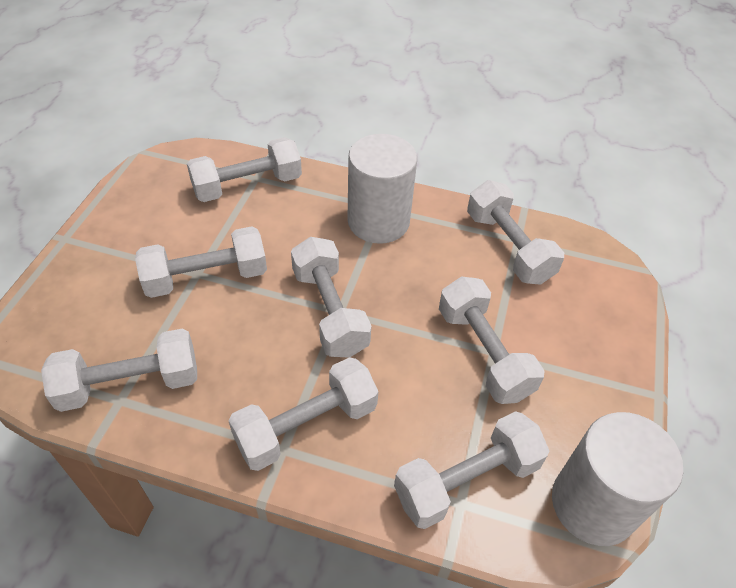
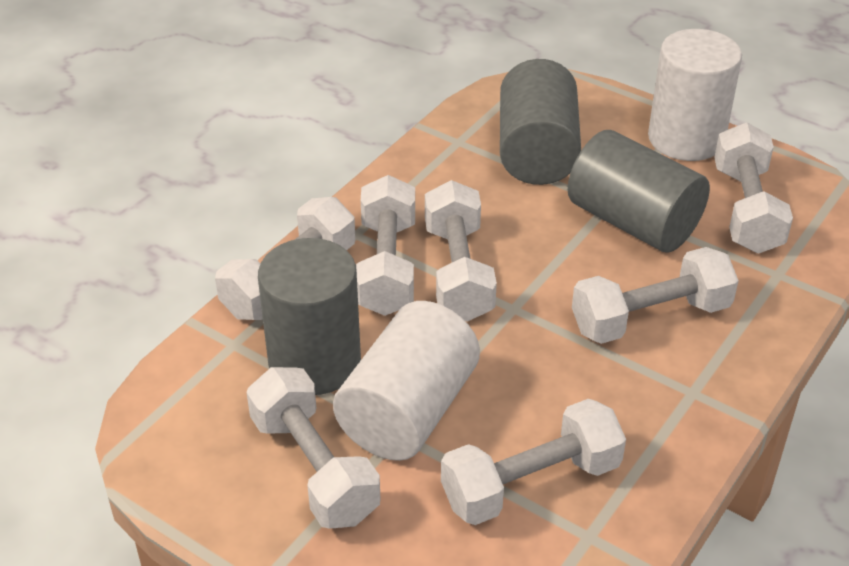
grey cylinder: none = 0 -> [258,238,361,395] [500,59,581,185] [568,130,710,253] = 3
white dumbbell: [41,329,197,412] [135,226,267,298] [187,137,302,202] [228,357,379,471] [291,237,371,358] [394,411,549,529] [439,276,545,404] [467,180,564,285] = 8 -> [215,197,355,320] [246,367,381,529] [356,175,415,316] [425,180,497,322] [441,399,626,525] [572,247,739,344] [714,123,793,254] = 7

